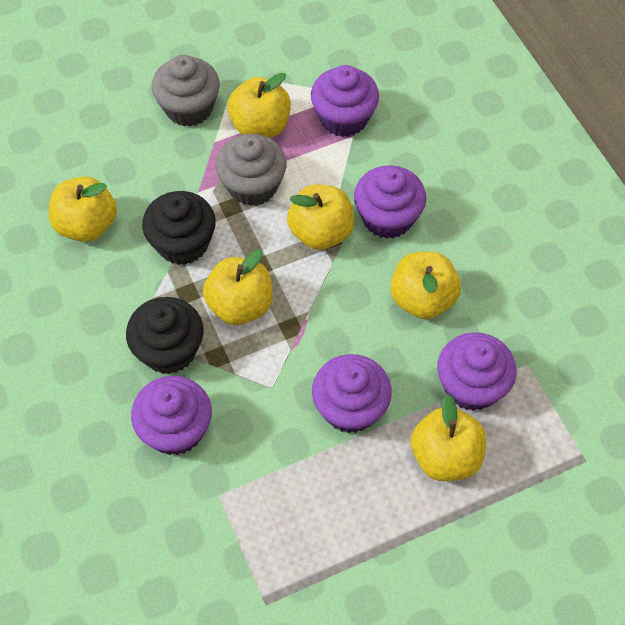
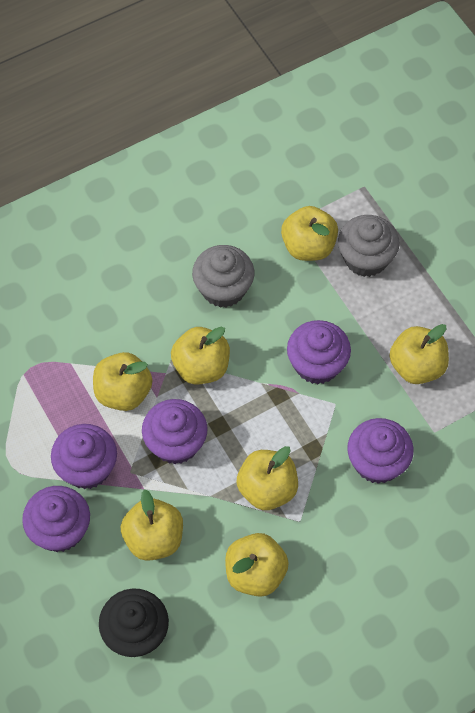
black cupcake: [126,297,204,374] [142,191,216,265] = 2 -> [99,588,169,657] = 1
yellow apple: [49,176,117,242] [203,250,273,325] [227,73,291,138] [287,185,355,250] [391,252,461,319] [411,394,486,481] = 6 -> [93,352,152,411] [121,490,183,561] [171,327,230,385] [225,533,289,597] [237,446,298,510] [281,206,338,261] [389,324,449,384] = 7

